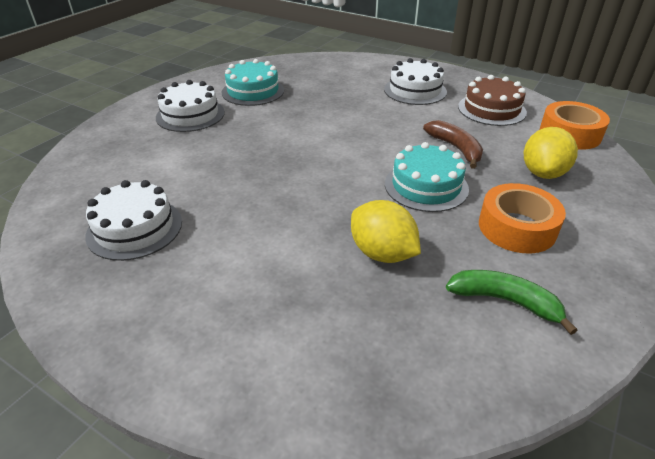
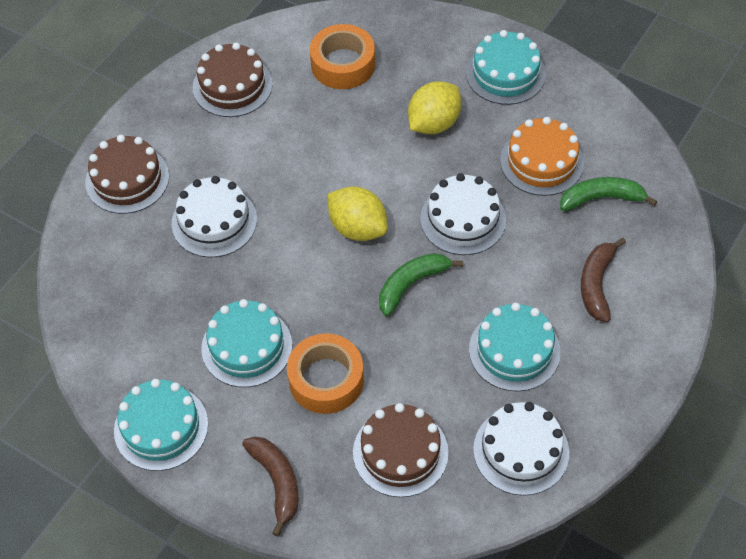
brown banana: [423,120,483,169] = 1 -> [242,436,299,537] [581,238,626,322] = 2
brown cake: [458,75,527,126] = 1 -> [85,135,169,214] [193,42,273,117] [353,403,449,497] = 3
green banana: [446,270,577,335] = 1 -> [379,253,463,316] [560,177,657,211] = 2
orange cake: none = 0 -> [500,117,584,196] = 1
turquoise cake: [222,59,284,106] [385,142,469,212] = 2 -> [114,379,208,471] [201,299,292,387] [466,30,546,105] [469,303,561,391] = 4

